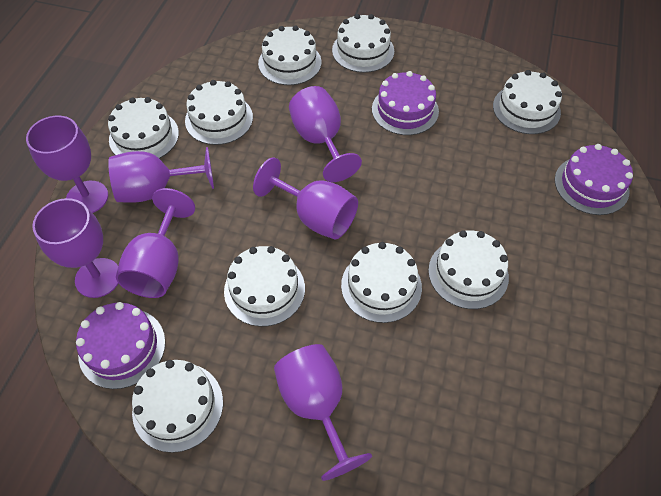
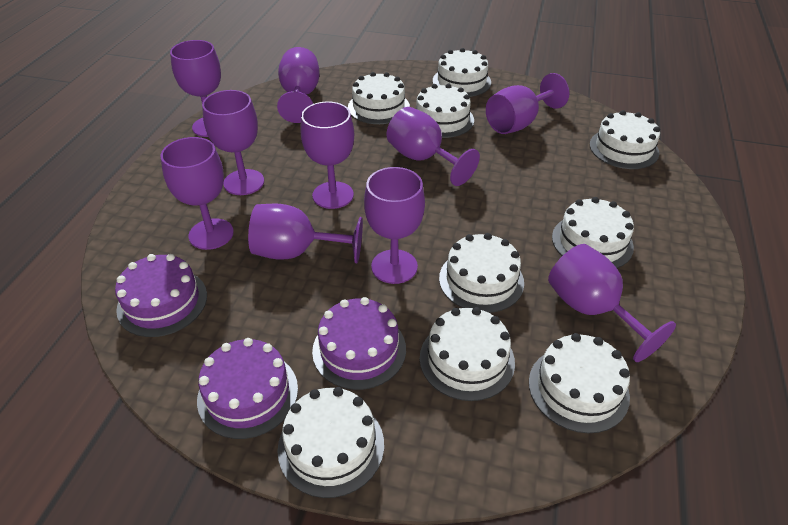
purple goblet: [26,116,108,213] [32,198,119,298] [108,147,214,203] [116,188,195,298] [253,157,358,239] [274,344,372,481] [289,86,362,182] = 7 -> [161,137,234,250] [170,40,221,137] [202,90,264,195] [248,204,363,263] [277,47,320,123] [300,102,354,209] [364,167,425,284] [387,107,480,186] [486,73,569,134] [548,244,676,362] = 10

